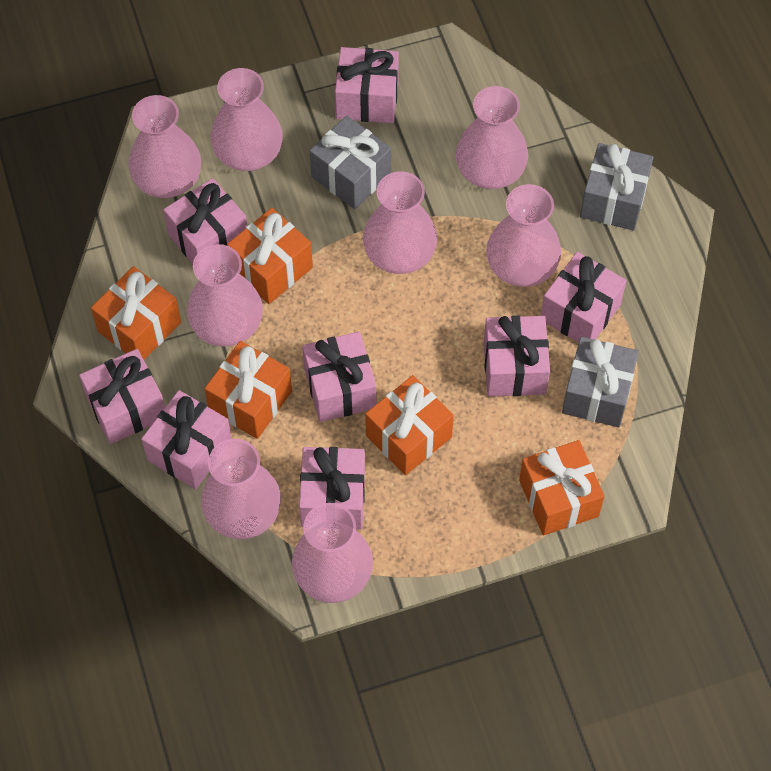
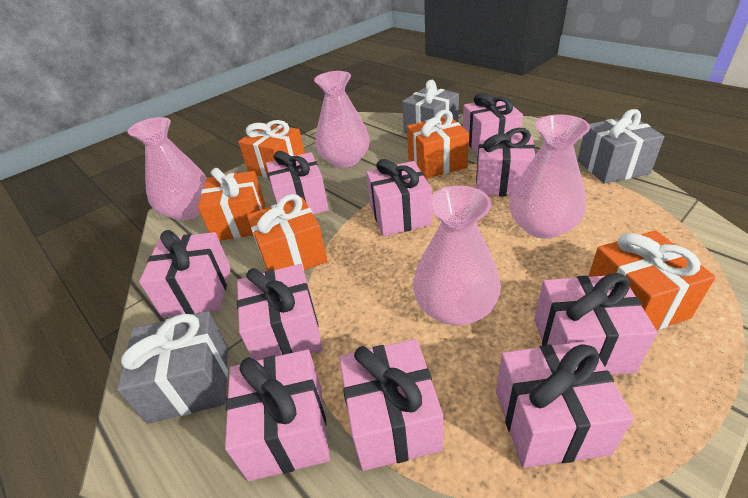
pink gift: [79,349,165,444] [141,390,232,489] [163,178,247,264] [299,447,365,529] [302,332,376,422] [335,47,399,123] [484,316,550,396] [541,252,627,343] = 8 -> [139,230,231,317] [225,349,330,481] [237,264,323,361] [266,151,329,215] [339,339,443,471] [366,159,432,236] [463,93,523,155] [476,128,535,197] [496,341,634,468] [534,273,658,375] = 10
pink vase: [128,95,201,198] [187,244,263,347] [201,439,281,539] [211,68,283,171] [292,503,373,603] [363,171,437,274] [456,86,528,189] [486,184,561,287] = 8 -> [127,117,207,221] [314,71,370,168] [413,186,501,325] [509,115,590,239] = 4

